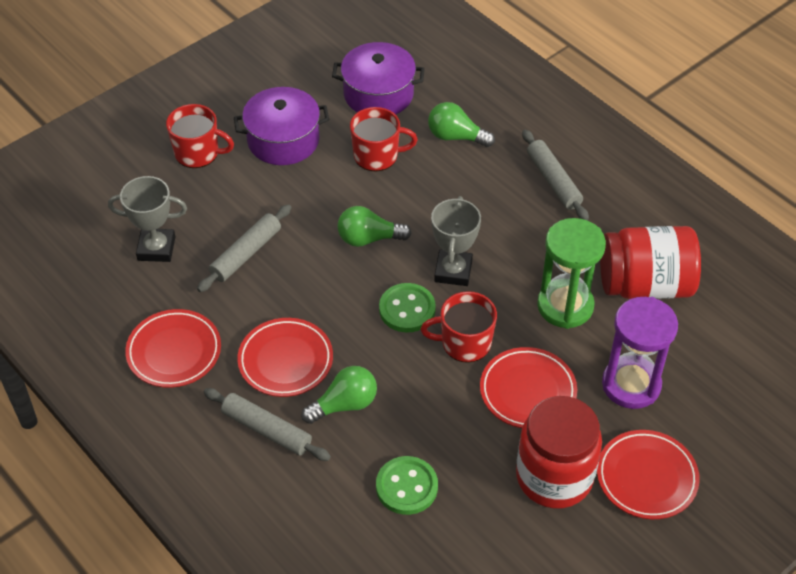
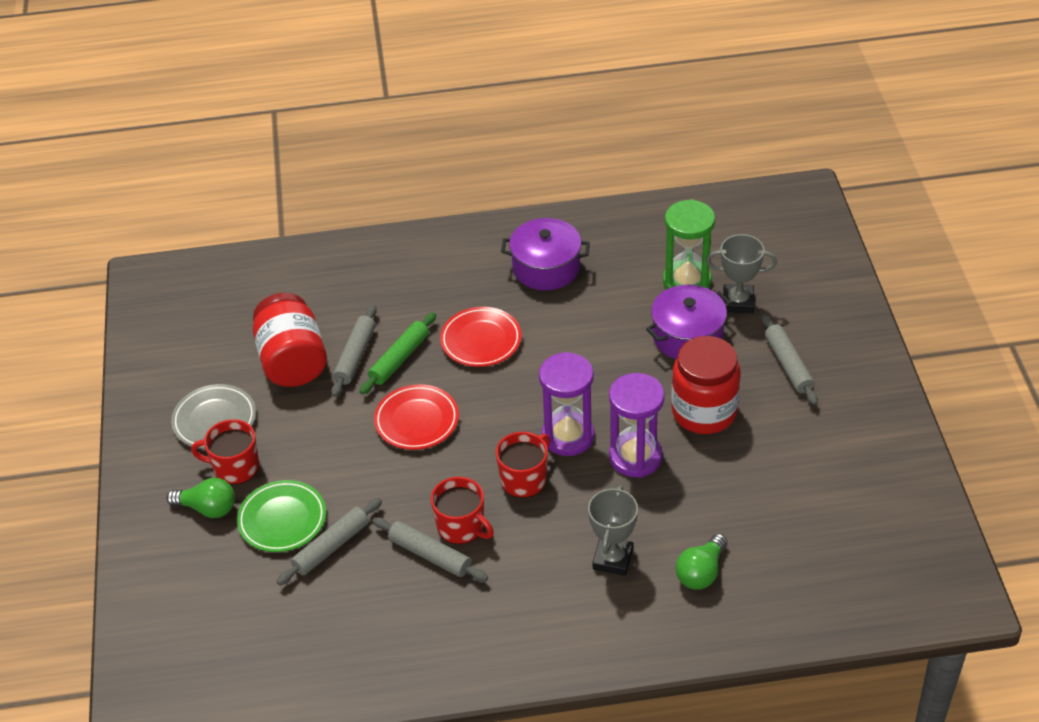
green button: [376,456,438,515] [379,283,436,332] = 2 -> none = 0
green light bulb: [301,366,377,424] [337,206,412,247] [428,102,495,147] = 3 -> [166,478,235,518] [675,534,727,590] = 2
green plate: none = 0 -> [237,480,326,552] = 1
green rolling pin: none = 0 -> [360,312,436,395] = 1
grey plate: none = 0 -> [171,384,256,449] = 1
grey rolling pin: [197,204,291,292] [204,388,331,461] [522,130,589,221] = 3 -> [276,498,382,585] [331,305,377,397] [372,517,488,581] [762,314,818,405] = 4
purple hourglass: [602,297,678,409] = 1 -> [539,352,594,456] [609,373,665,478] = 2
red plate: [125,309,221,388] [237,318,333,397] [480,347,577,428] [597,430,700,519] = 4 -> [374,384,459,450] [440,307,522,367] = 2

